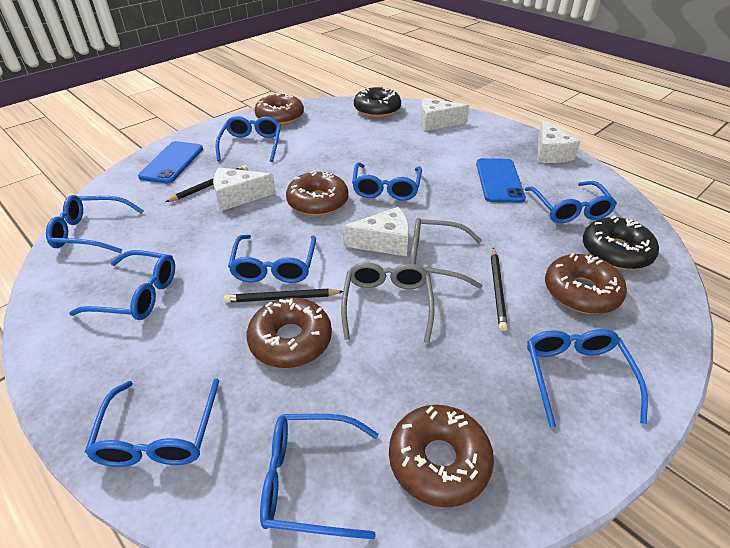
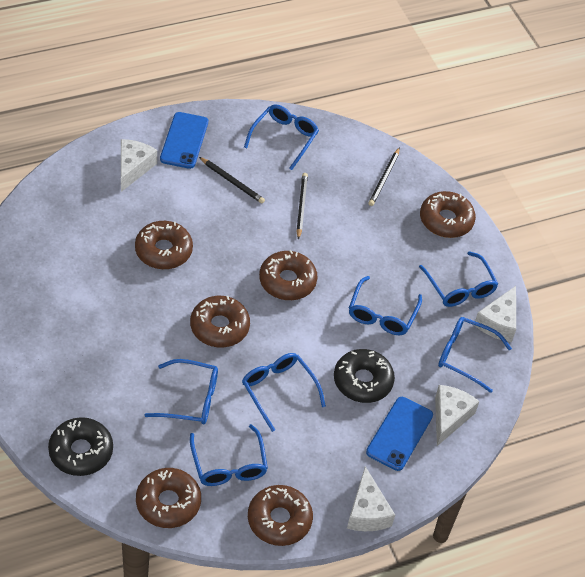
blue glasses: [46,195,144,253] [69,250,175,320] [85,378,219,467] [215,116,281,162] [228,235,316,283] [260,414,378,539] [352,162,422,201] [525,181,617,223] [527,329,648,427] = 9 -> [145,359,218,425] [190,424,268,486] [242,353,326,432] [244,104,319,170] [349,276,422,335] [419,251,498,307] [438,317,512,393] = 7
brown donut: [247,298,332,368] [255,93,304,125] [286,171,348,216] [389,405,494,507] [545,253,627,314] = 5 -> [135,221,193,269] [136,468,201,528] [190,296,250,347] [248,485,313,546] [259,250,317,300] [420,191,476,238] = 6
grey glasses: [341,262,435,343] [410,218,482,289] = 2 -> none = 0

